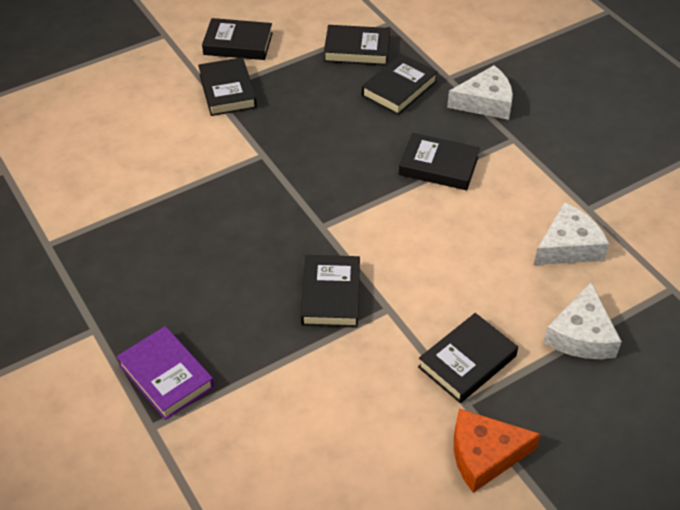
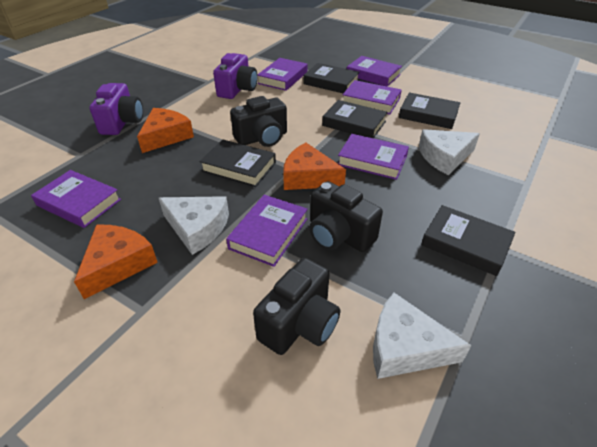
black book: [198,57,257,116] [202,18,273,60] [301,255,360,328] [324,25,390,66] [362,54,438,115] [399,133,480,190] [418,313,518,403] = 7 -> [200,139,276,187] [303,63,360,93] [322,100,387,138] [399,92,461,129] [421,205,515,276] = 5
black camera: none = 0 -> [230,96,287,147] [253,258,340,355] [310,181,383,252] = 3
orange cheese: [454,409,541,493] = 1 -> [74,225,158,299] [137,108,194,153] [283,143,346,190] = 3
purple book: [116,326,214,420] = 1 -> [31,170,121,228] [226,195,308,267] [258,58,307,91] [338,134,409,180] [343,80,402,114] [347,56,402,87] = 6
purple camera: none = 0 -> [89,83,143,135] [213,53,258,99] = 2

